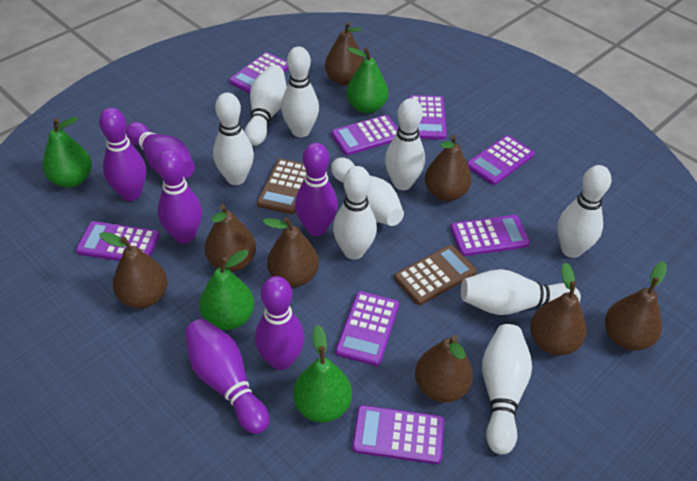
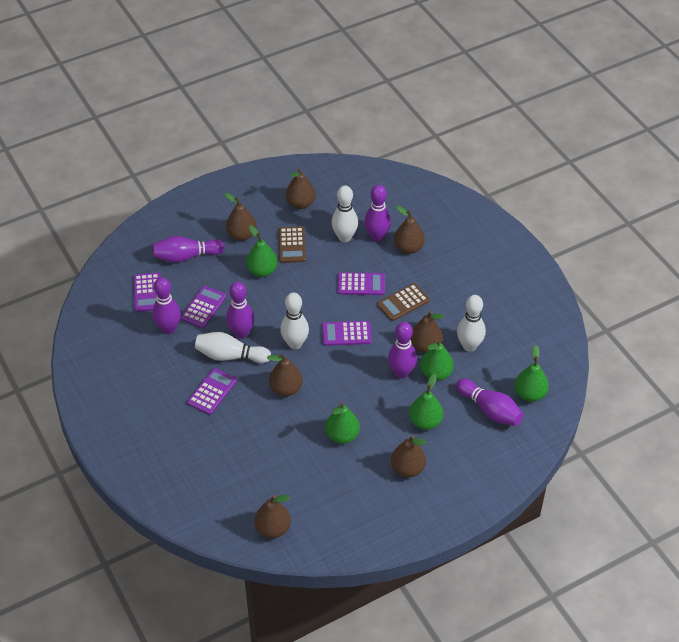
brown pear: [99,232,168,308] [205,204,256,272] [262,217,319,287] [325,22,364,86] [415,335,473,402] [425,135,472,201] [530,262,587,355] [605,261,667,351] = 8 -> [225,193,257,241] [254,495,291,538] [267,354,303,396] [286,168,316,209] [391,435,426,477] [394,205,425,254] [410,311,444,353] = 7
green pear: [42,117,92,188] [199,249,254,330] [293,325,352,423] [346,47,388,113] = 4 -> [246,225,278,277] [325,402,360,444] [409,374,443,430] [420,339,454,381] [515,345,549,402] = 5
purple calculator: [76,221,160,261] [229,52,289,94] [331,115,398,155] [336,291,399,366] [352,405,444,464] [409,95,447,140] [450,215,530,256] [467,135,535,185] = 8 -> [134,272,161,312] [181,286,226,328] [187,368,237,415] [322,321,372,346] [338,272,385,295] = 5
white bowling pin: [213,93,254,185] [244,65,287,146] [281,46,319,137] [331,158,404,226] [333,166,377,260] [385,98,425,190] [461,269,581,315] [482,324,532,454] [557,165,611,258] = 9 -> [195,332,271,363] [280,292,309,349] [332,185,358,242] [457,295,486,352] = 4

